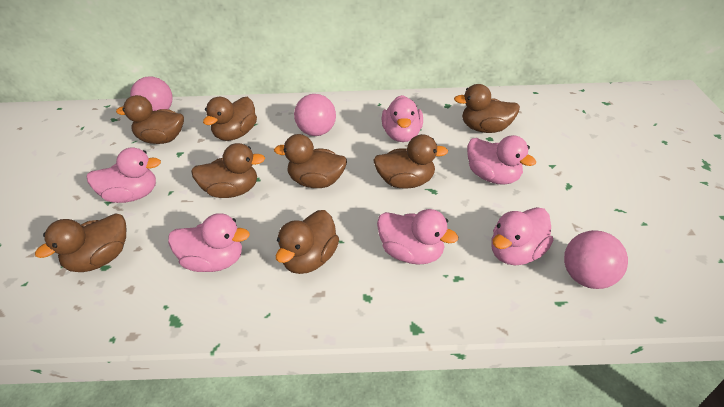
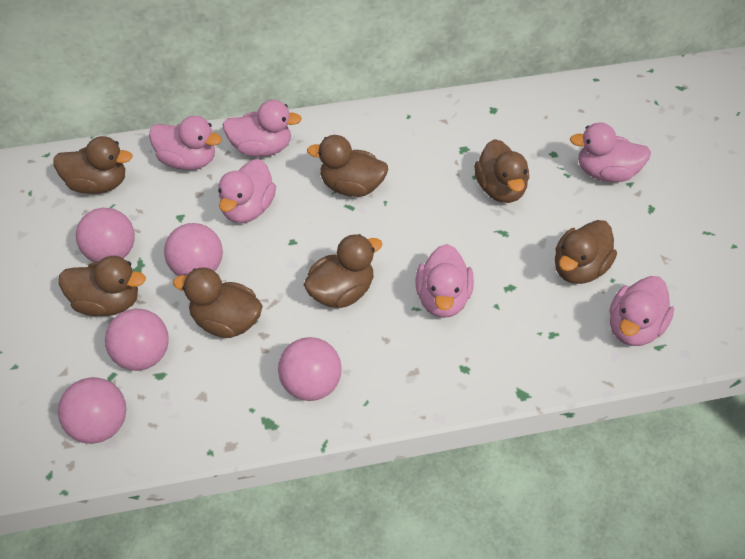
brown duck: [35,213,126,272] [116,95,184,144] [191,143,265,198] [203,97,257,141] [274,134,347,188] [276,210,339,274] [373,134,448,189] [454,84,520,133] = 8 -> [53,136,133,194] [59,256,146,316] [173,267,263,338] [304,234,382,308] [307,135,388,197] [474,139,529,203] [555,220,617,284] = 7
pink ball: [130,77,173,111] [294,94,336,136] [564,230,628,289] = 3 -> [58,377,126,444] [76,208,135,262] [105,309,169,371] [164,223,223,276] [278,337,342,401] = 5

